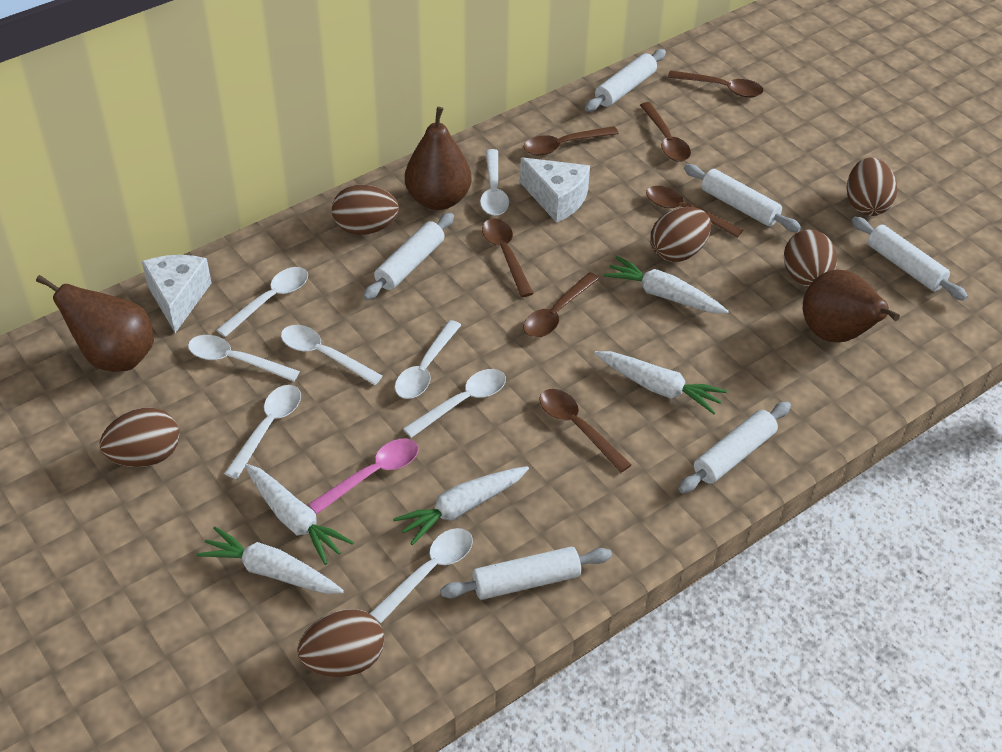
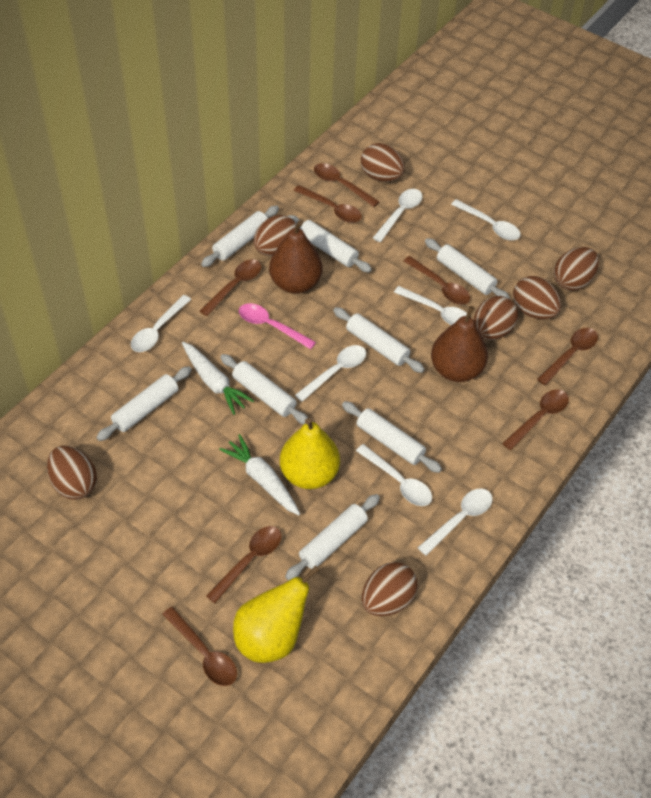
brown egg: [100,408,179,467] [297,609,384,677] [332,185,399,235] [650,207,711,262] [784,229,837,288] [847,157,897,216] = 6 -> [47,446,97,500] [254,215,297,256] [361,143,405,182] [362,562,418,616] [473,296,518,340] [513,276,561,319] [554,247,599,291] = 7
brown pear: [36,275,154,371] [405,107,471,210] [803,269,900,342] = 3 -> [269,221,323,294] [431,306,488,382] = 2
brown spoon: [482,218,534,297] [523,126,619,155] [523,272,600,337] [539,389,632,473] [640,102,691,162] [646,186,743,238] [668,70,764,97] = 7 -> [162,607,237,686] [200,259,261,316] [206,526,282,603] [293,185,362,223] [314,163,379,207] [404,256,470,305] [502,389,569,450] [537,328,598,385] = 8
white carrot: [196,526,344,594] [245,464,354,565] [393,466,529,545] [594,351,727,414] [603,256,729,313] = 5 -> [182,342,254,415] [219,434,300,515] = 2
white cheese: [142,255,211,333] [520,158,590,223] = 2 -> none = 0
white rolling pin: [363,213,454,300] [440,547,612,600] [585,49,666,112] [679,401,791,493] [684,164,801,232] [852,217,968,301] = 6 -> [96,366,192,441] [201,205,279,267] [220,354,308,424] [285,494,380,580] [288,215,372,273] [333,307,425,373] [342,401,442,473] [425,238,510,299] = 8
white spoon: [188,335,300,382] [217,267,308,337] [224,385,301,479] [281,325,383,385] [369,528,473,623] [395,320,461,399] [403,369,506,438] [480,149,509,216] = 8 -> [131,295,191,352] [295,345,366,402] [356,444,432,506] [373,189,423,242] [394,286,467,325] [418,489,493,555] [451,199,520,240] = 7
yellow pear: none = 0 -> [233,565,320,663] [280,418,340,489] = 2

